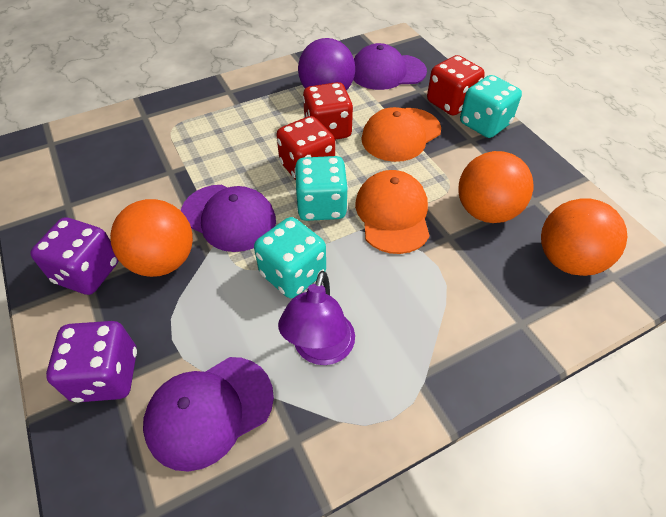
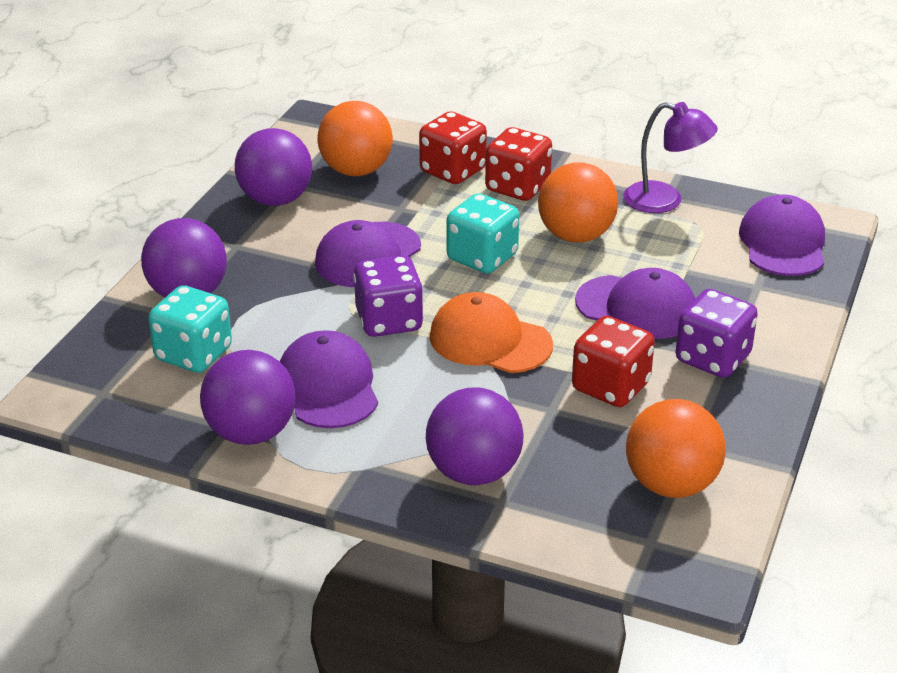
orange cap: [355,170,430,254] [361,107,441,162] = 2 -> [429,292,553,373] = 1
purple ball: [298,38,355,91] = 1 -> [141,218,227,298] [200,350,296,445] [235,128,312,206] [426,388,524,485] = 4
purple cap: [143,357,274,472] [181,185,276,252] [353,43,427,90] = 3 -> [280,330,378,428] [315,220,421,287] [575,268,695,339] [739,194,825,276] = 4
turquoise dice: [254,217,326,298] [295,156,348,221] [460,75,522,138] = 3 -> [148,285,232,373] [447,193,519,274] = 2

